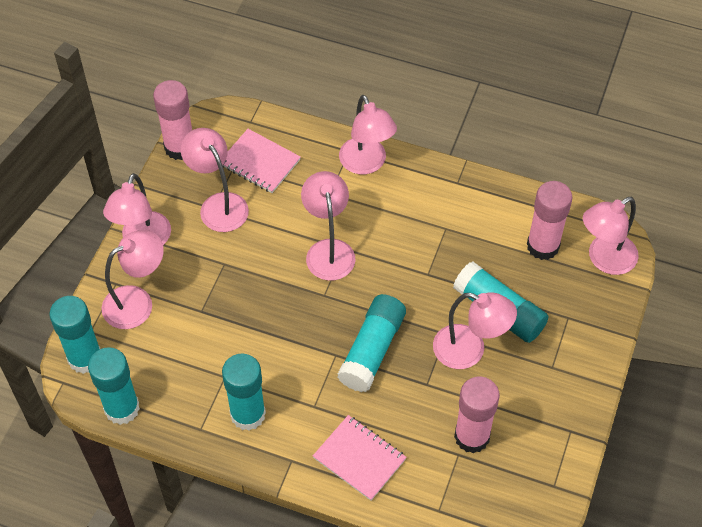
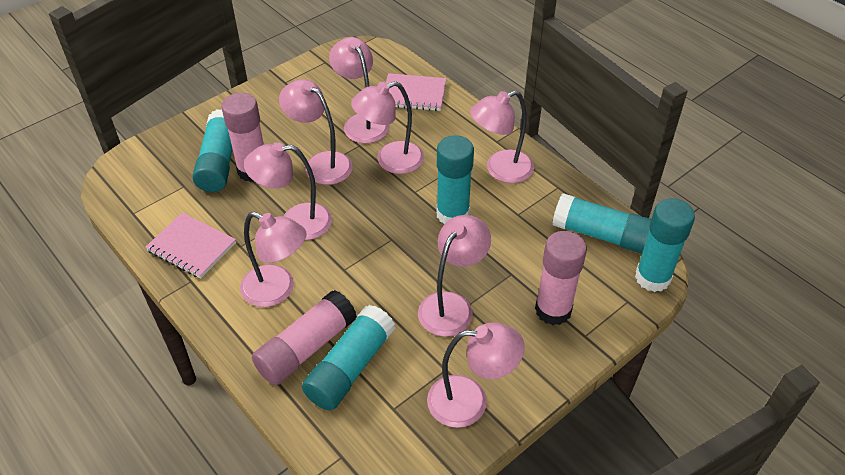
pink lamp: [102,230,164,329] [103,173,171,245] [181,128,249,232] [301,171,355,281] [339,95,397,174] [433,292,517,369] [583,197,639,275] = 7 -> [240,212,307,307] [244,142,332,240] [279,79,353,185] [329,37,389,144] [351,81,424,174] [418,215,491,337] [427,322,525,428] [470,90,534,183] = 8

